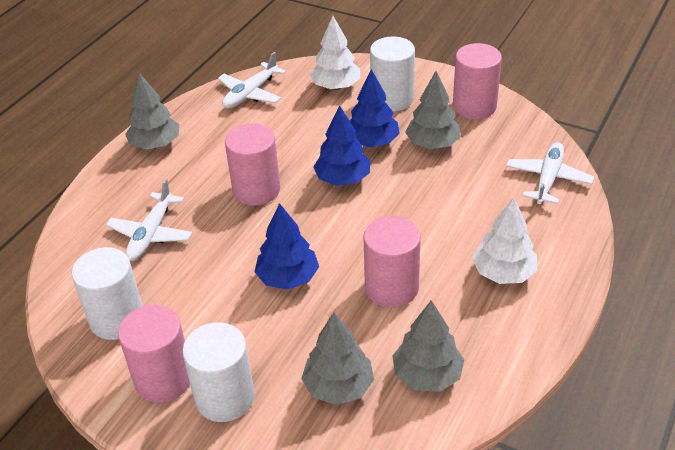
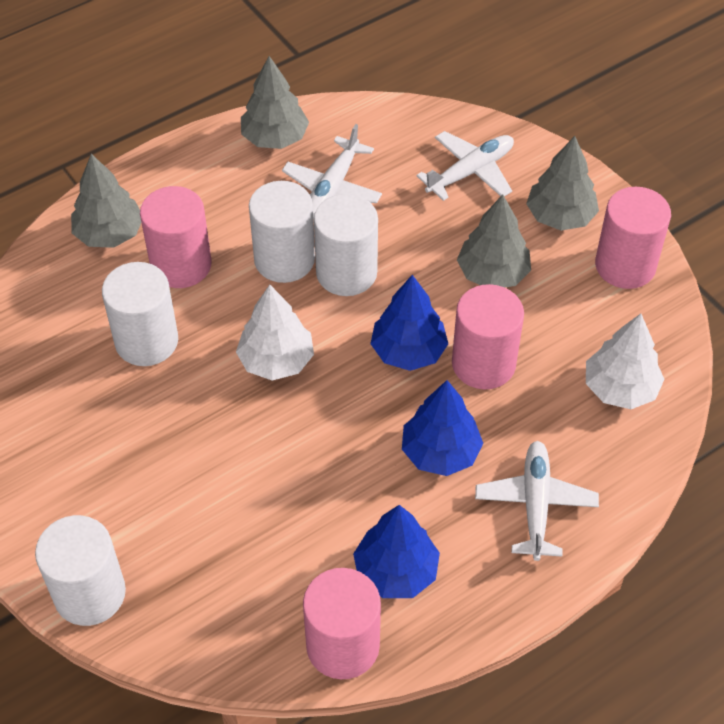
white cylinder: [72,247,143,340] [182,322,255,422] [370,36,415,111] = 3 -> [35,515,126,626] [102,262,178,366] [249,181,315,283] [314,194,378,296] = 4

